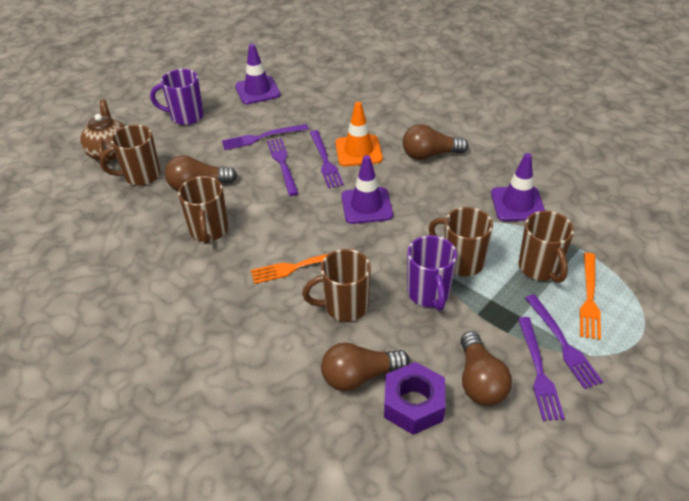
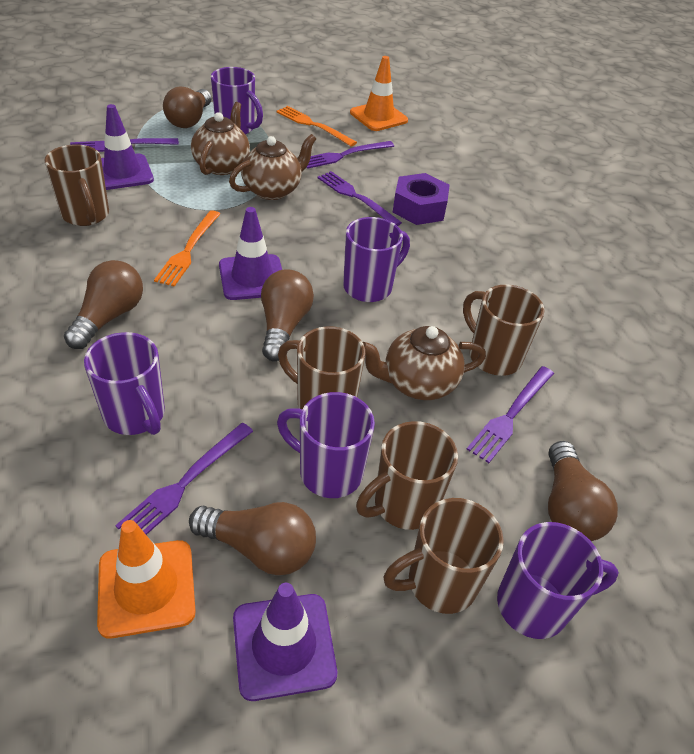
brown light bulb: [165,155,237,191] [321,342,410,391] [403,124,468,160] [461,331,512,406] = 4 -> [64,260,143,349] [163,87,212,128] [189,502,316,575] [261,269,314,361] [548,441,618,541] = 5
brown teapot: [80,99,125,165] = 1 -> [191,102,250,175] [229,134,316,200] [363,326,486,400] = 3
orange traffic cone: [335,102,383,166] = 1 -> [97,520,196,638] [350,56,408,131] = 2
purple mug: [150,69,204,125] [407,235,457,311] = 2 -> [84,332,165,435] [211,67,263,135] [277,392,375,498] [343,217,410,302] [497,522,619,639] = 5

